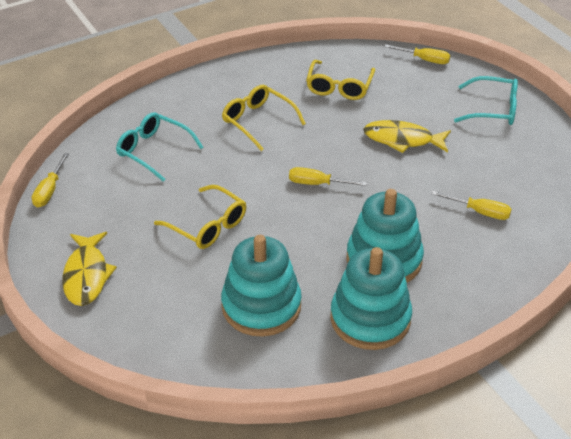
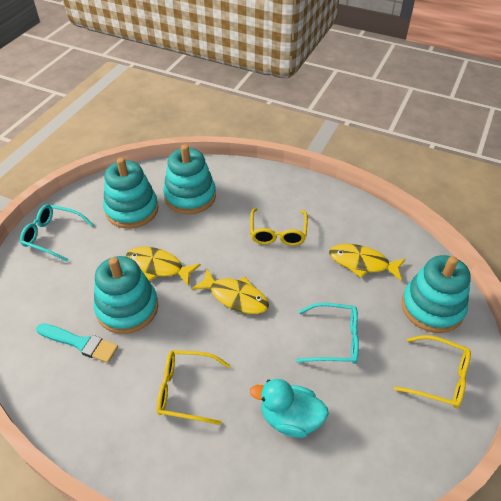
turquoise brush: none = 0 -> [36,323,118,363] = 1
turquoise duck: none = 0 -> [250,379,329,438] = 1
turquoise stacking toy: [221,235,302,337] [330,247,412,350] [346,189,424,283] = 3 -> [94,256,158,334] [103,158,158,228] [163,144,216,214] [402,255,471,333] = 4
yellow fish: [62,232,117,306] [363,120,451,153] = 2 -> [126,247,201,286] [191,269,269,314] [329,244,406,281] = 3
yellow screwdriver: [32,153,69,207] [289,167,367,186] [384,44,450,64] [432,191,512,220] = 4 -> none = 0

